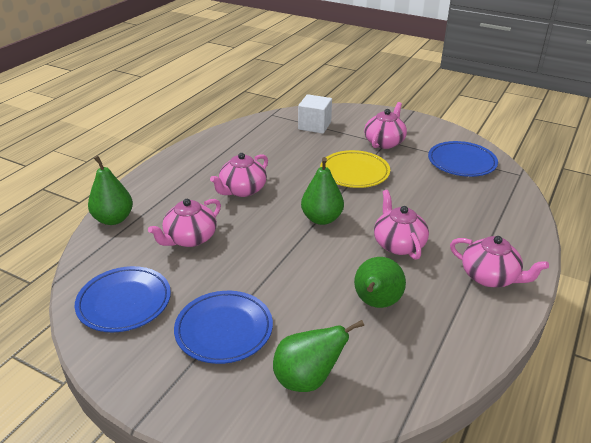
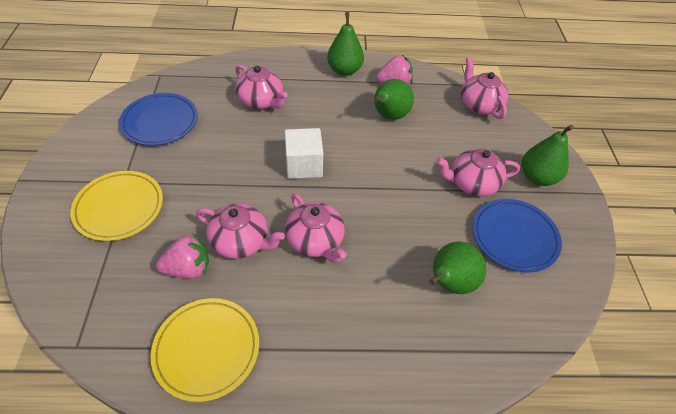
blue plate: [75,266,171,332] [174,291,273,364] [428,141,498,177] = 3 -> [119,93,198,146] [473,199,562,272] = 2
pink strawberry: none = 0 -> [156,233,209,279] [376,55,413,85] = 2
yellow plate: [320,150,390,188] = 1 -> [70,171,163,241] [151,298,259,402] = 2

